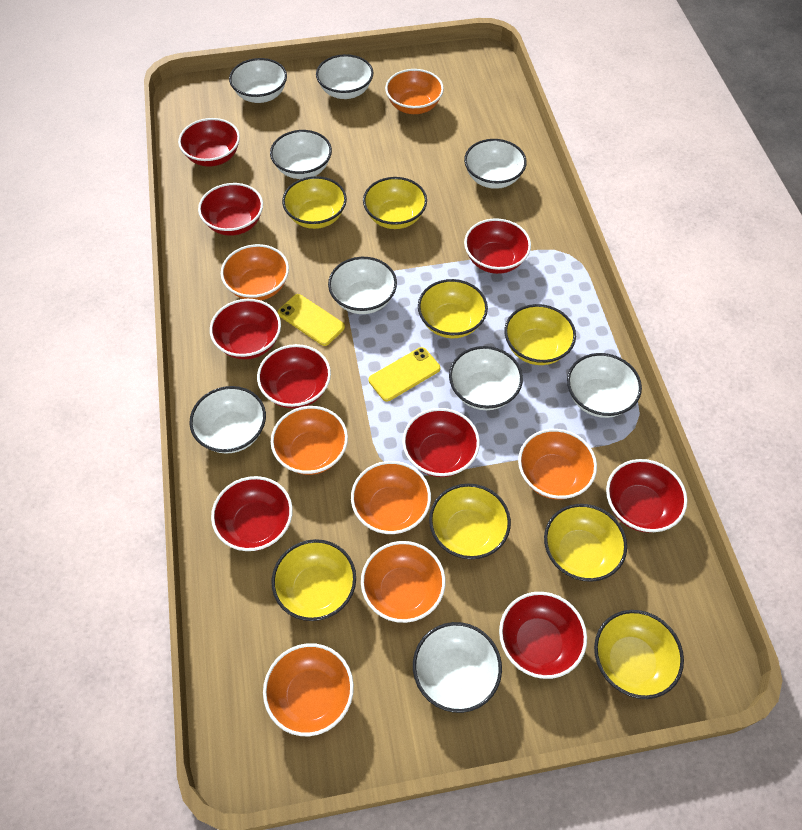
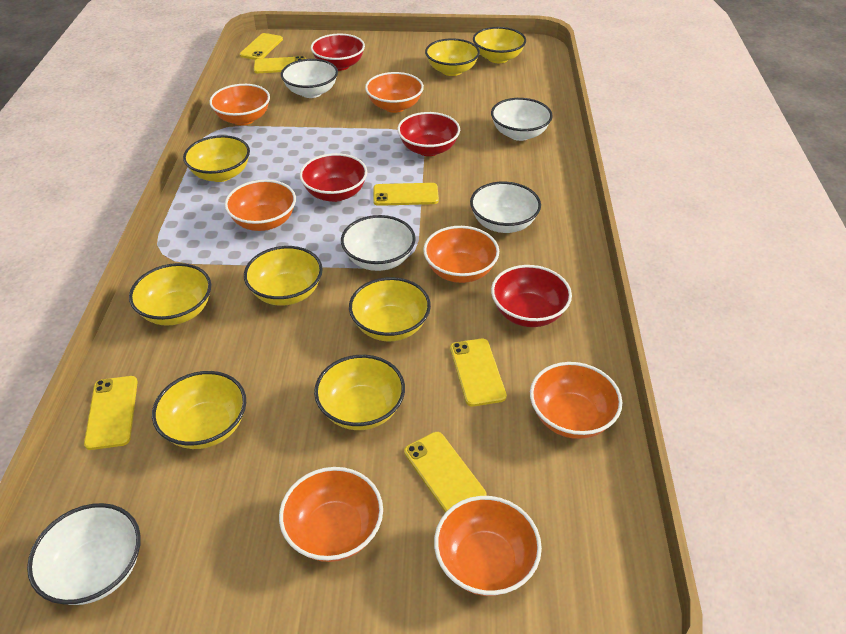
red bowl: [178,118,240,167] [198,183,263,236] [210,299,281,359] [211,476,293,551] [257,344,331,409] [402,408,480,477] [464,218,531,274] [499,592,587,679] [606,459,687,533] = 9 -> [299,153,367,202] [311,33,365,71] [397,112,460,156] [491,265,572,327] = 4
white bowl: [189,386,266,454] [229,58,287,103] [270,130,332,179] [316,54,373,99] [328,257,397,314] [413,622,502,713] [449,346,523,410] [464,139,527,189] [567,353,642,418] = 9 -> [27,503,141,605] [281,59,338,98] [341,215,416,271] [470,182,541,233] [491,98,553,141] = 5
yellow phone: [278,294,345,346] [368,347,440,402] = 2 -> [84,376,138,450] [240,33,283,60] [254,56,306,73] [373,183,439,206] [404,432,486,513] [450,339,507,407] = 6

